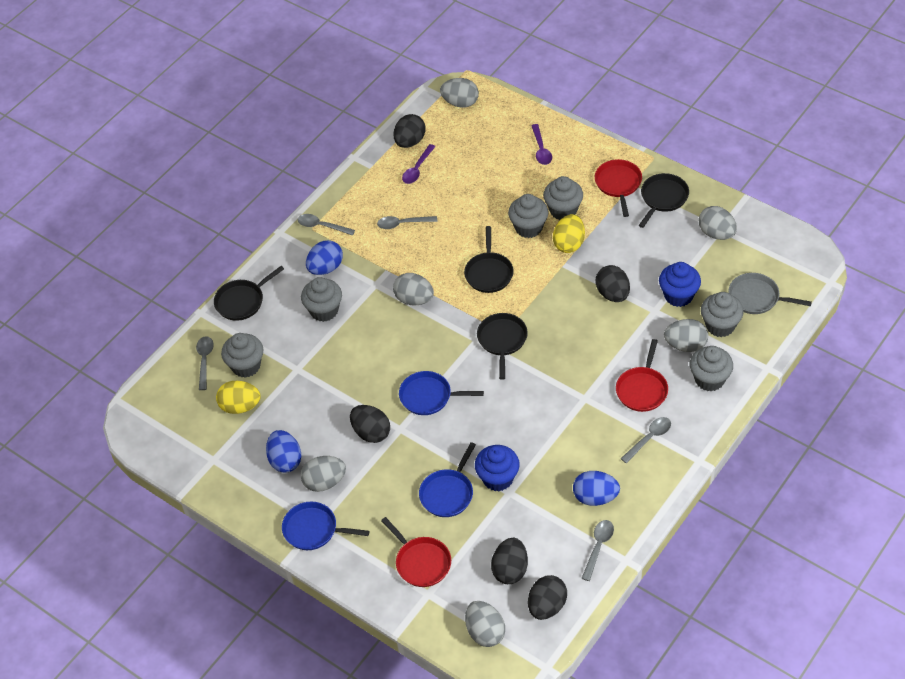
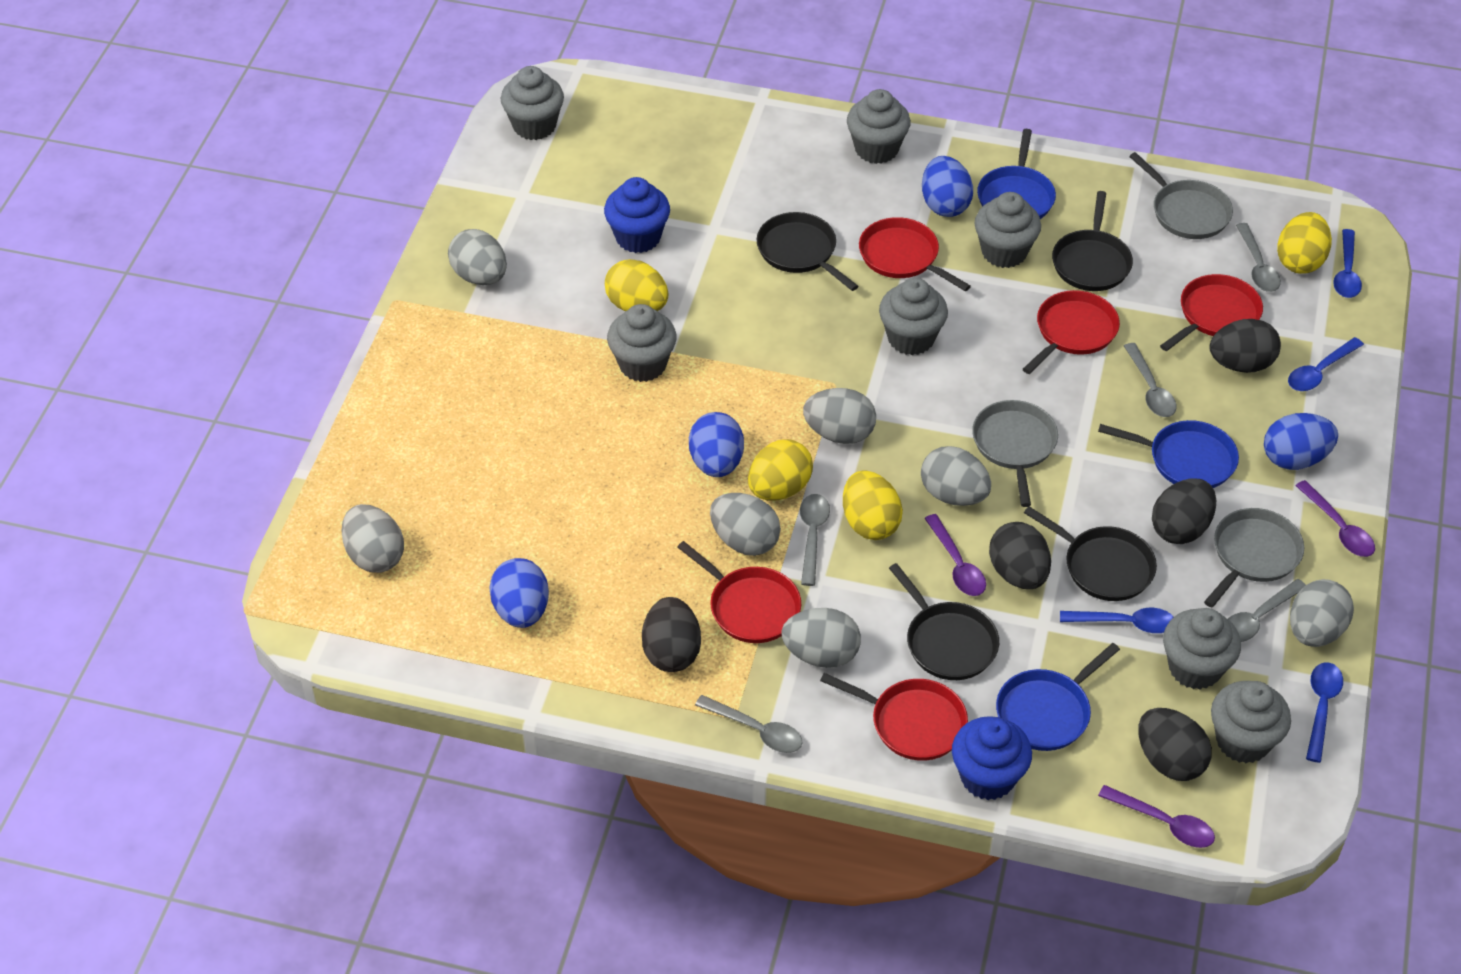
blue egg: [266,430,301,473] [306,240,343,275] [573,471,620,506] = 3 -> [489,558,549,628] [689,412,744,477] [922,156,973,217] [1264,413,1338,470] = 4
blue spoon: none = 0 -> [1060,608,1174,633] [1288,337,1364,391] [1306,662,1343,763] [1333,229,1362,298] = 4
grey cupcake: [221,333,264,378] [301,277,342,322] [508,194,548,238] [543,176,583,220] [690,346,733,392] [701,292,744,337] = 6 -> [501,66,564,140] [607,304,677,382] [847,89,911,164] [879,278,948,355] [974,192,1041,268] [1163,608,1241,689] [1211,681,1291,763] = 7
grey egg: [300,456,346,492] [393,273,434,306] [440,78,479,108] [465,601,505,647] [664,319,708,352] [699,206,737,240] = 6 -> [341,504,404,573] [448,229,507,285] [710,493,781,556] [781,608,861,668] [803,388,876,444] [921,446,991,506] [1290,579,1354,647] = 7
grey pan: [729,273,812,314] = 1 -> [972,400,1058,507] [1129,152,1233,239] [1204,508,1304,607] = 3
purple spoon: [402,144,435,184] [531,124,552,165] = 2 -> [924,514,986,596] [1098,785,1215,848] [1295,480,1375,557] = 3
red pan: [381,517,451,587] [595,159,642,217] [616,339,668,412] = 3 -> [677,541,801,643] [820,673,968,761] [859,217,971,291] [1023,290,1120,374] [1160,274,1263,351] = 5
yellow egg: [216,381,261,414] [553,214,585,253] = 2 -> [605,259,669,311] [748,439,813,501] [843,470,903,540] [1277,212,1332,274] = 4

